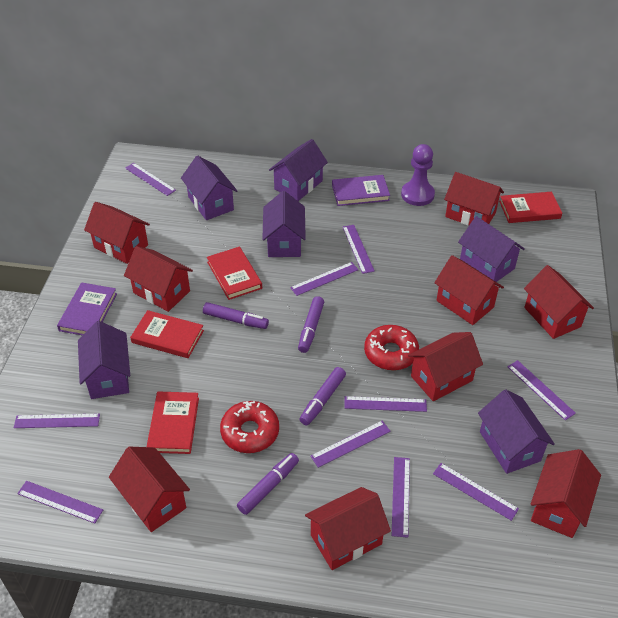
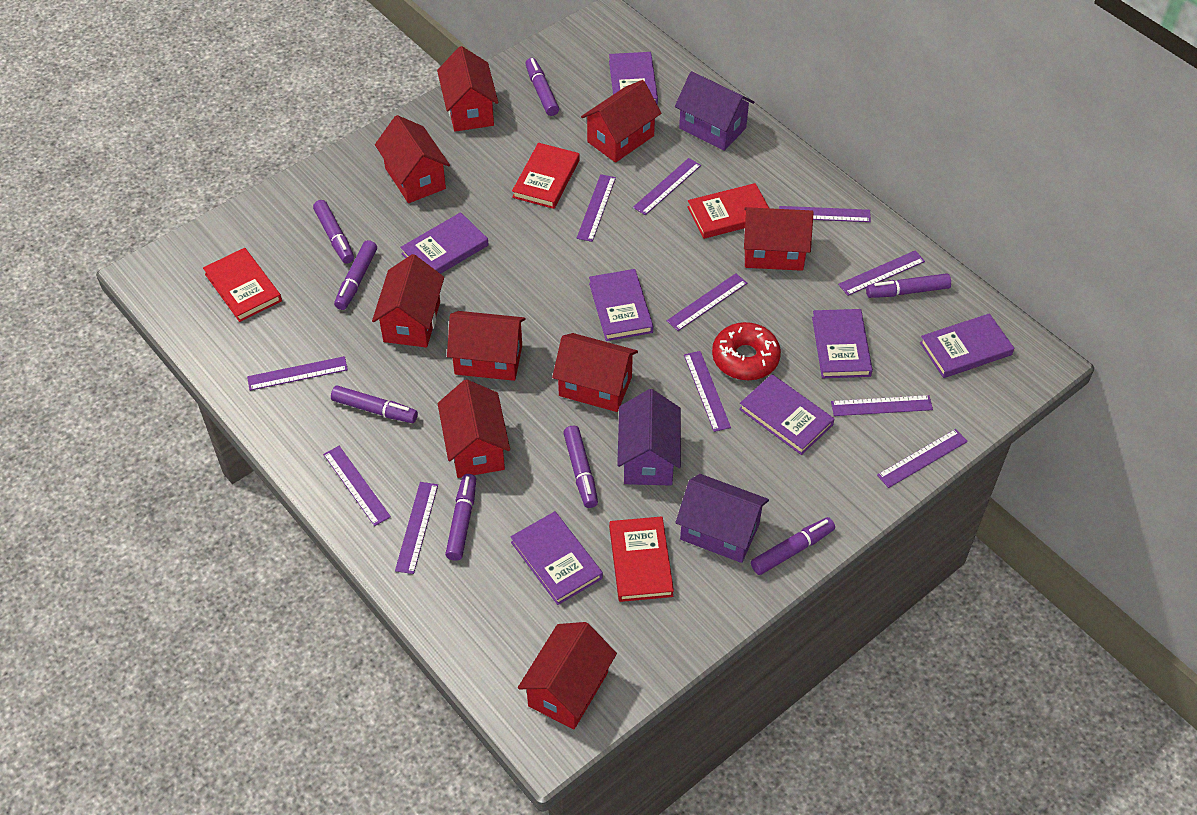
purple book: [57,282,117,336] [332,175,390,206] = 2 -> [400,212,488,274] [511,511,603,605] [589,269,653,341] [609,52,658,104] [739,374,834,455] [812,309,873,378] [920,313,1014,378] = 7
purple house: [78,321,130,399] [181,156,237,220] [262,191,306,257] [269,139,328,201] [458,216,525,282] [478,389,555,474] = 6 -> [617,389,681,486] [675,71,755,151] [676,474,769,563] = 3
purple marker: [203,302,269,329] [237,453,299,515] [298,296,324,353] [299,367,346,425] = 4 -> [313,200,354,263] [331,385,418,423] [334,240,377,310] [445,474,476,561] [525,58,559,116] [563,426,598,508] [751,517,835,575] [866,273,951,298] = 8
purple pawn: [401,144,435,206] = 1 -> none = 0
purple ruler: [14,413,100,428] [17,481,103,524] [125,163,176,196] [290,262,358,296] [311,421,391,468] [343,225,375,274] [344,396,427,412] [392,457,410,538] [433,463,519,521] [507,360,576,420] = 10 -> [247,356,348,391] [323,446,391,526] [395,482,438,574] [577,174,616,242] [633,158,701,215] [667,273,747,331] [684,351,731,432] [779,206,871,222] [831,395,933,416] [838,250,925,296] [877,429,968,488] = 11
red donut: [220,401,279,453] [364,325,419,370] = 2 -> [712,322,781,380] = 1

